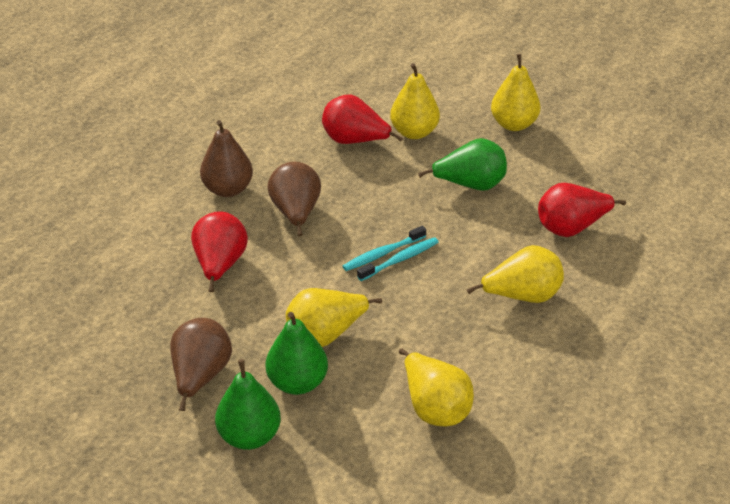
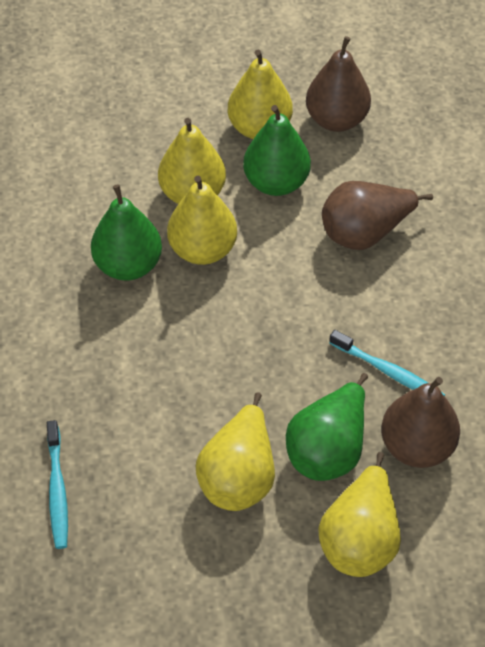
red pear: [191,211,248,292] [322,94,403,144] [538,183,626,237] = 3 -> none = 0

